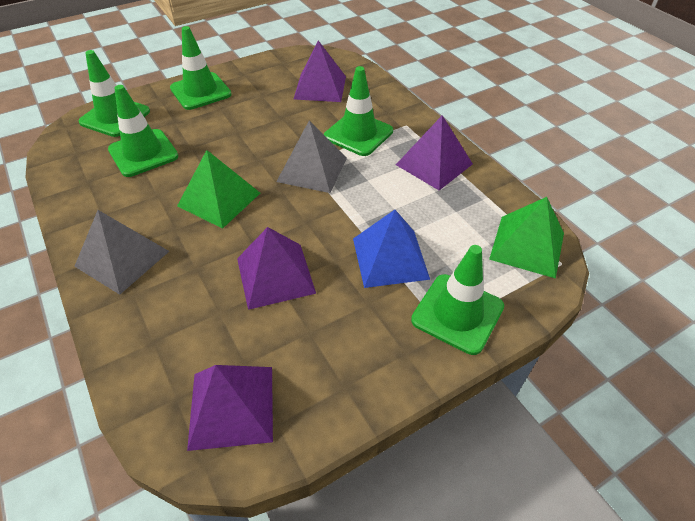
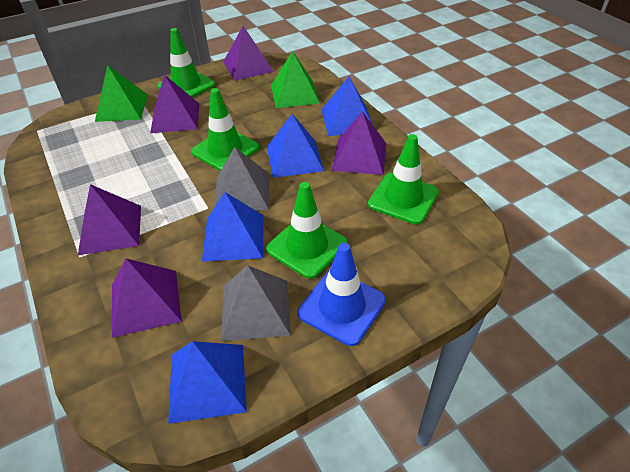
blue pyramid: [353,210,430,288] = 1 -> [168,341,247,424] [202,192,264,262] [267,114,324,178] [321,77,373,136] = 4
blue traffic cone: none = 0 -> [298,243,386,346] = 1
green traffic cone: [79,50,150,137] [108,85,178,177] [170,26,232,110] [324,66,393,156] [411,245,504,355] = 5 -> [157,28,215,98] [191,88,259,171] [266,182,348,279] [368,134,439,224] = 4
purple pyramid: [187,365,273,451] [237,227,316,310] [294,40,346,102] [396,115,473,190] = 4 -> [78,184,141,255] [112,258,182,338] [150,74,199,133] [223,26,274,81] [332,112,386,175] = 5

